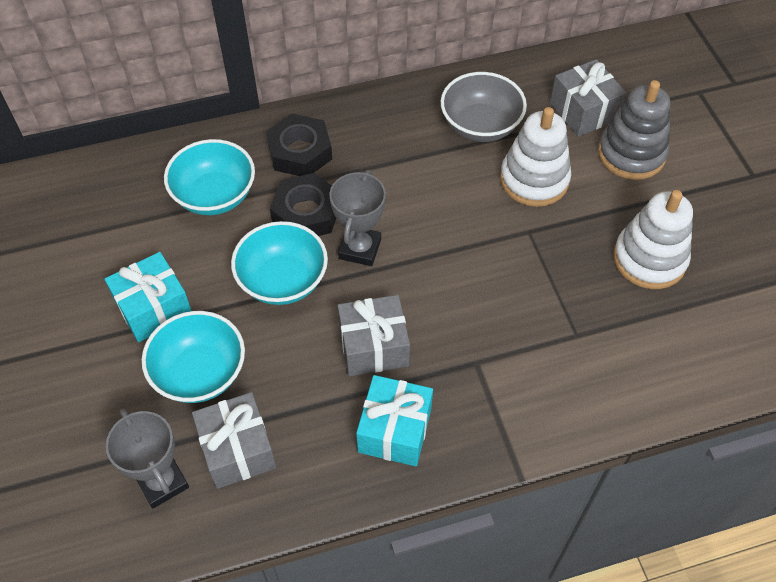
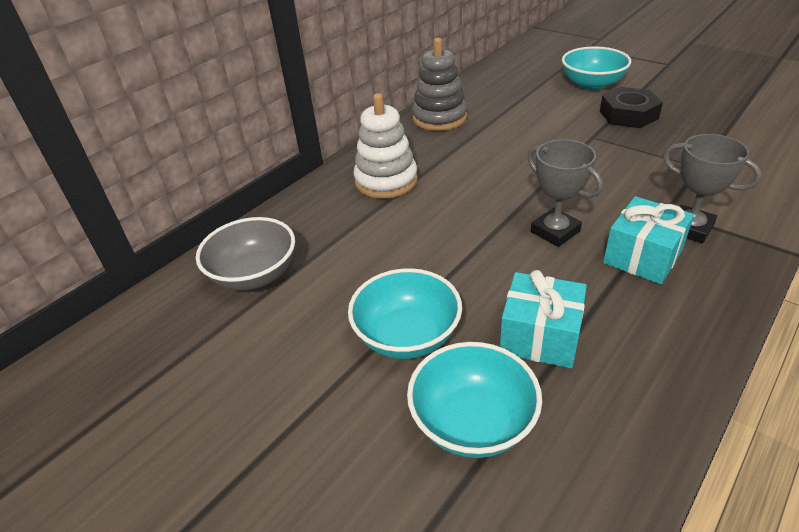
black nut: [266,114,332,176] [270,173,336,236] = 2 -> [600,87,663,128] = 1
grey gift: [192,392,276,489] [337,295,410,376] [550,59,627,137] = 3 -> none = 0
white stacking toy: [500,107,571,207] [613,190,693,289] = 2 -> [353,93,418,199] = 1

